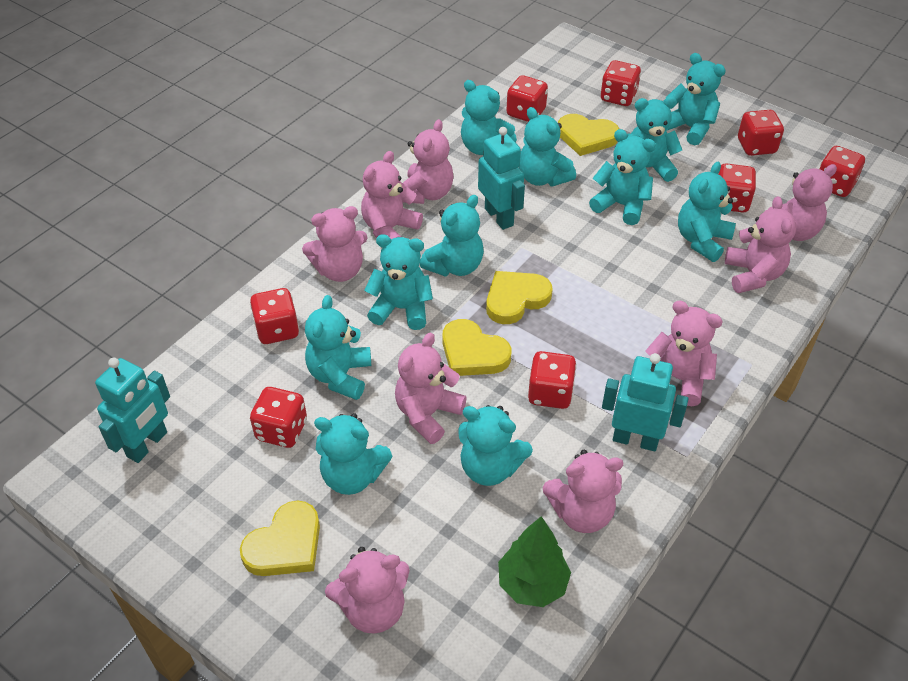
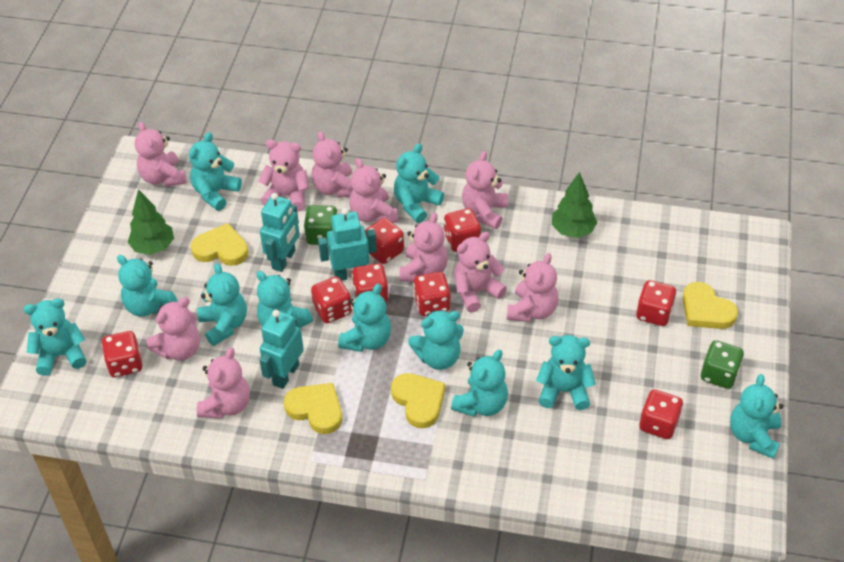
green dice: none = 0 -> [304,205,338,245] [701,340,744,389] = 2
green tree: [498,516,571,607] = 1 -> [128,189,174,255] [552,172,597,238] = 2
pink teddy bear: [302,206,367,282] [325,547,410,634] [361,151,423,239] [395,333,466,444] [402,119,453,204] [543,450,624,533] [645,300,723,406] [725,196,797,293] [764,164,837,241] = 9 -> [135,122,187,187] [147,297,200,361] [196,347,250,419] [258,140,309,212] [312,131,353,198] [349,158,398,223] [400,212,448,282] [454,232,507,312] [462,151,508,229] [507,253,559,322] = 10

